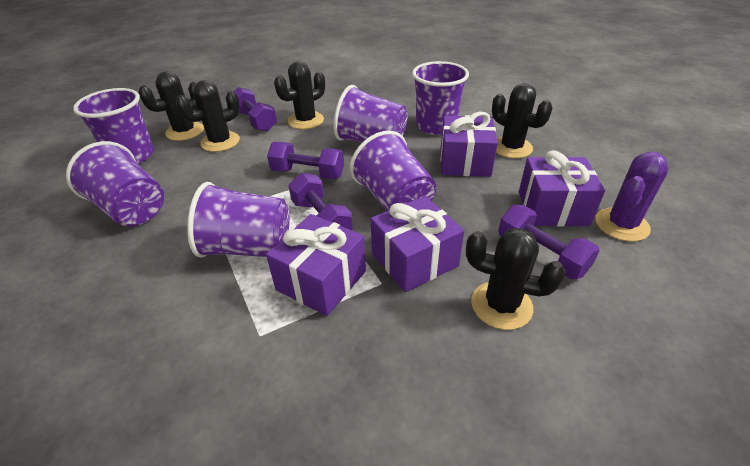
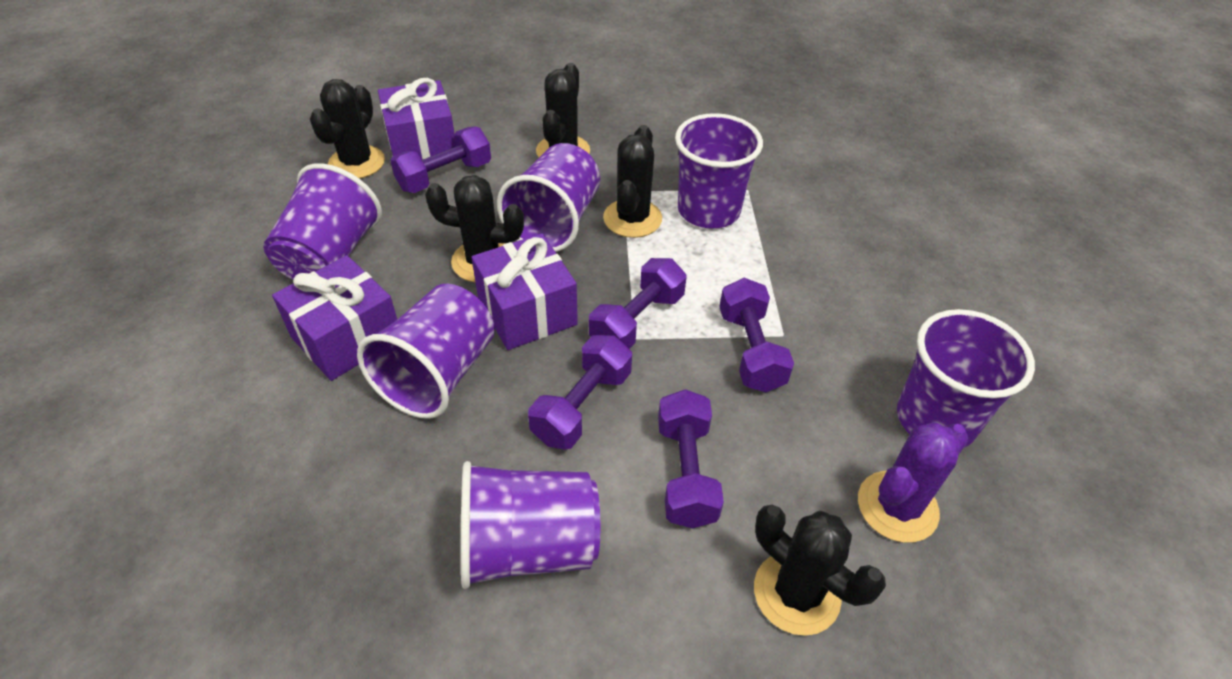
purple dumbbell: [233,87,277,132] [267,142,344,179] [288,173,353,230] [498,205,600,279] = 4 -> [390,127,491,193] [528,335,632,450] [589,258,687,349] [658,389,724,529] [719,278,794,392] = 5
purple gift: [266,214,366,316] [371,196,464,292] [441,111,498,177] [519,150,605,227] = 4 -> [272,255,397,381] [378,78,456,160] [471,233,578,350] = 3

